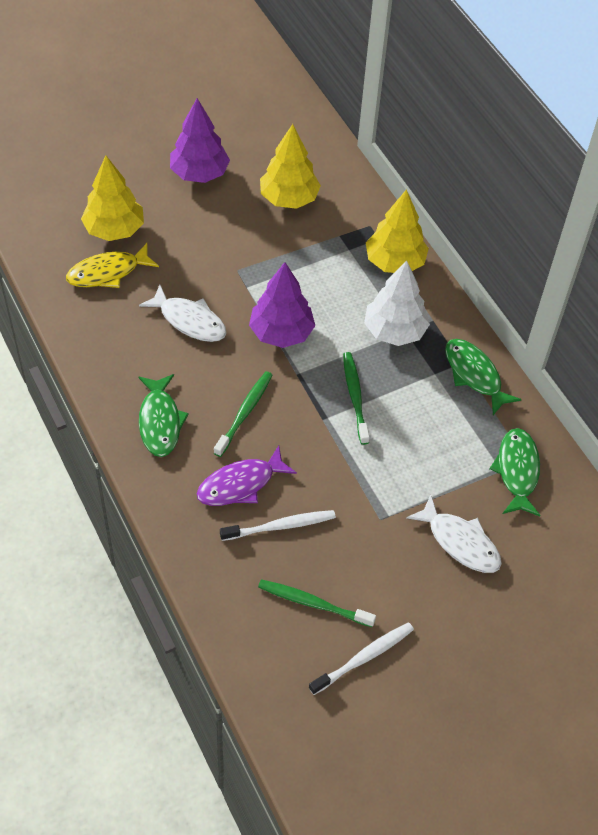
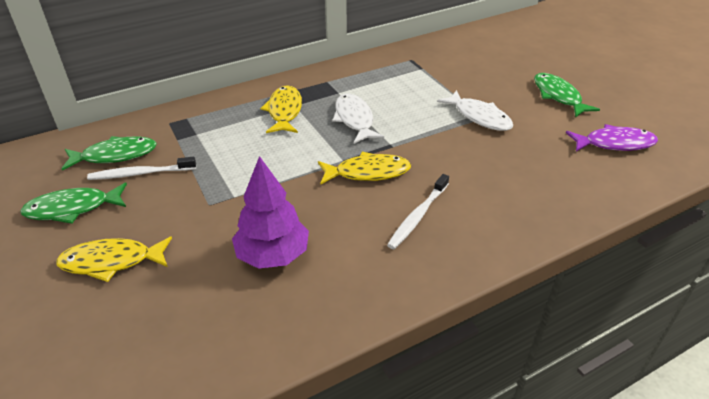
green toothbrush: [214,371,273,457] [258,579,376,627] [343,352,370,445] = 3 -> none = 0
purple tree: [170,98,230,183] [249,262,315,348] = 2 -> [232,156,309,269] = 1
white tree: [364,260,430,346] = 1 -> none = 0
yellow fish: [66,243,159,288] = 1 -> [56,236,172,282] [260,85,302,133] [318,152,411,184] = 3
yellow tree: [81,156,144,241] [260,124,321,209] [366,189,429,273] = 3 -> none = 0

